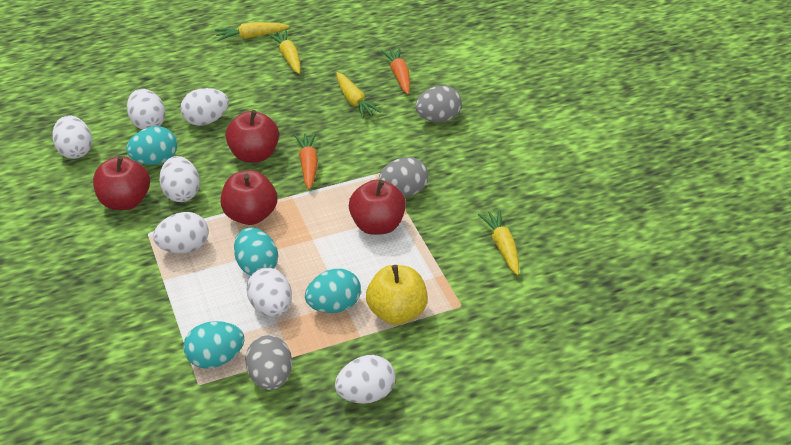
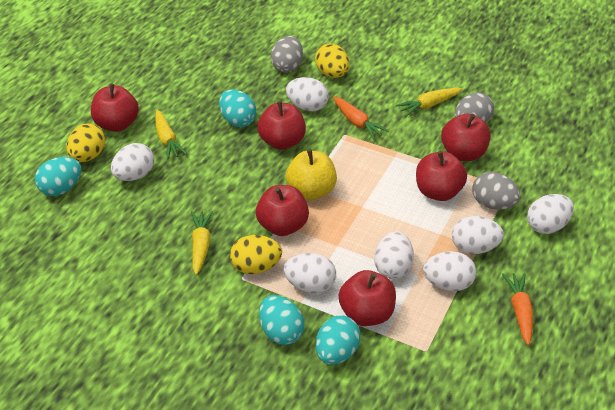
red apple: [93,156,150,210] [221,170,277,225] [226,110,279,163] [349,180,406,235] = 4 -> [91,84,139,132] [256,185,309,236] [257,101,306,150] [339,270,396,326] [416,151,467,201] [441,114,491,161] = 6
yellow carrot: [215,22,289,41] [268,30,301,74] [336,72,381,119] [478,209,519,275] = 4 -> [155,110,187,160] [191,211,213,275] [396,88,463,117] = 3
yellow egg: none = 0 -> [67,123,105,162] [230,235,282,274] [315,43,349,78] = 3

